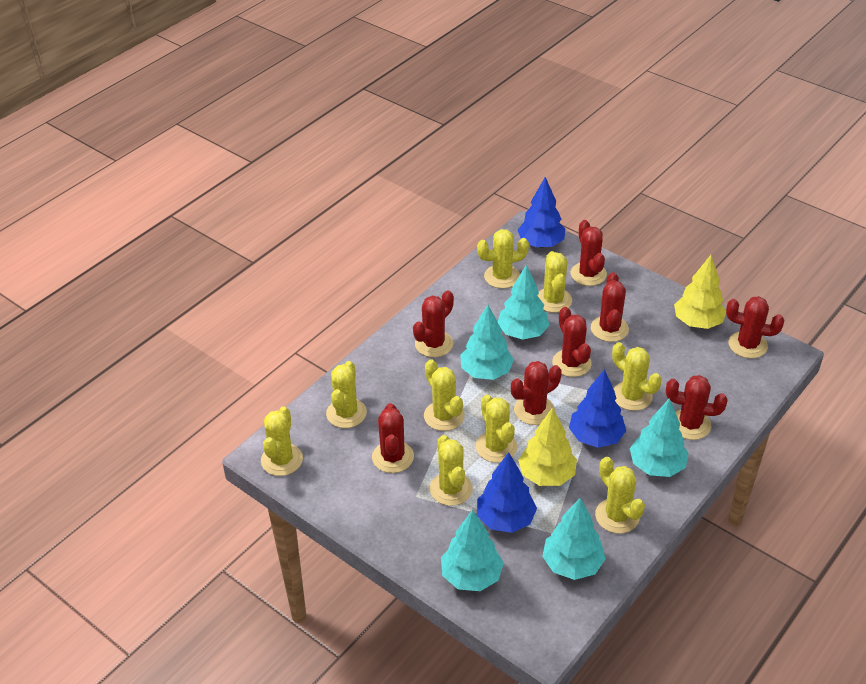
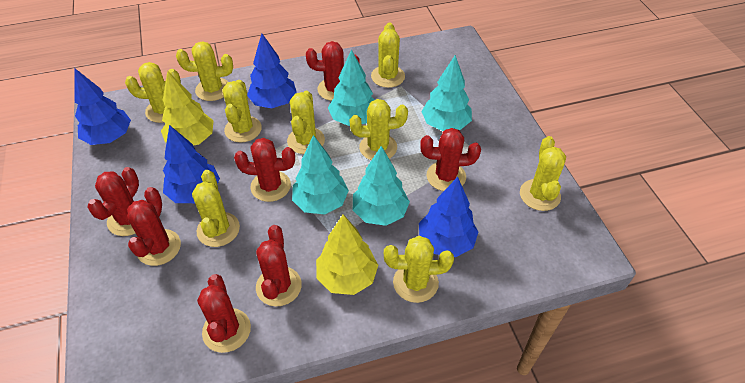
blue tree: [477,452,537,533] [517,177,565,248] [569,369,626,448] = 3 -> [74,69,131,145] [163,125,220,203] [247,33,297,108] [419,177,478,257] = 4
red cactus: [372,403,414,473] [413,290,454,357] [511,361,562,425] [552,307,592,377] [571,220,607,286] [591,272,629,342] [666,375,728,440] [726,296,784,358] = 8 -> [87,167,139,236] [127,187,181,266] [197,274,251,353] [234,138,295,202] [256,225,302,306] [306,41,360,101] [420,128,481,191] = 7
turquoise tree: [441,510,504,591] [460,305,514,380] [498,265,550,340] [542,498,606,580] [630,398,688,477] = 5 -> [292,135,349,214] [328,49,375,126] [353,146,410,226] [421,55,472,131] = 4

